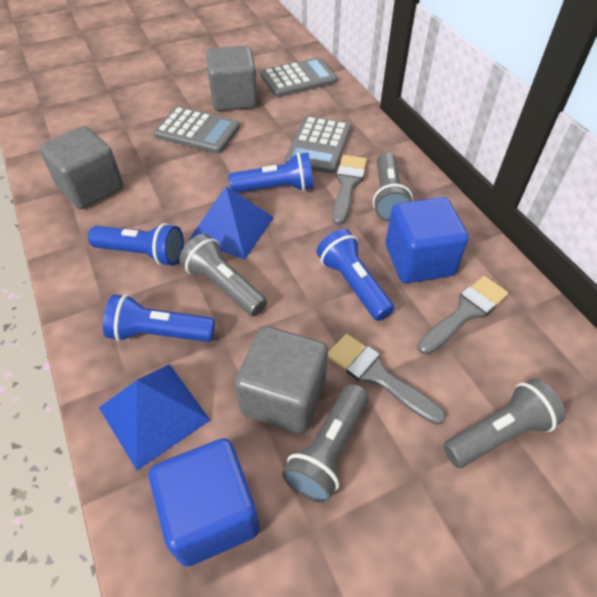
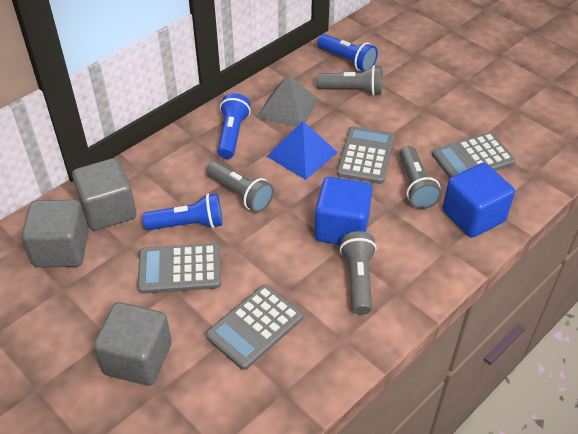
blue flashlight: [88,223,184,266] [103,294,215,342] [228,152,314,193] [317,229,394,321] = 4 -> [143,194,223,230] [217,93,251,159] [317,34,378,71] = 3
blue pyramid: [99,364,210,470] [189,186,274,259] = 2 -> [267,121,338,180] = 1
grey brush: [328,334,446,425] [332,155,367,225] [418,276,509,355] = 3 -> none = 0
grey calculator: [153,106,240,154] [261,57,337,97] [285,116,351,173] = 3 -> [137,243,221,294] [206,285,303,370] [337,126,394,184] [432,132,516,178] = 4
grey pyramid: none = 0 -> [257,75,319,127] = 1

